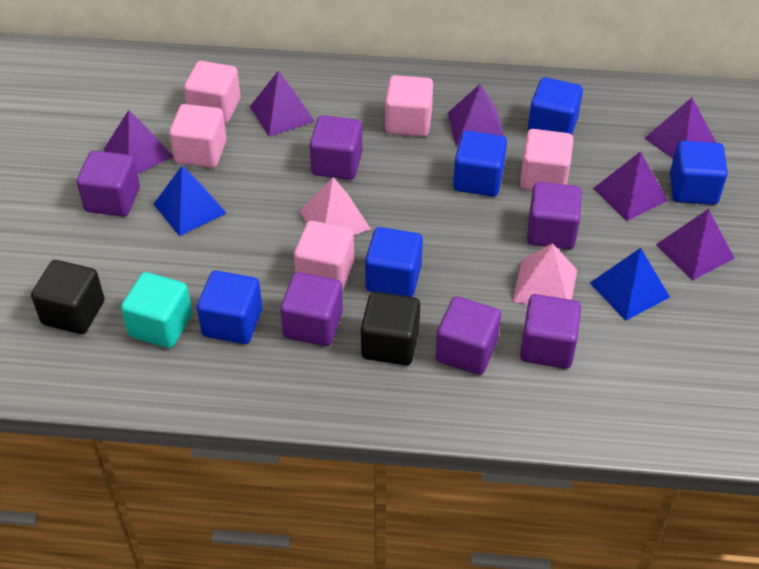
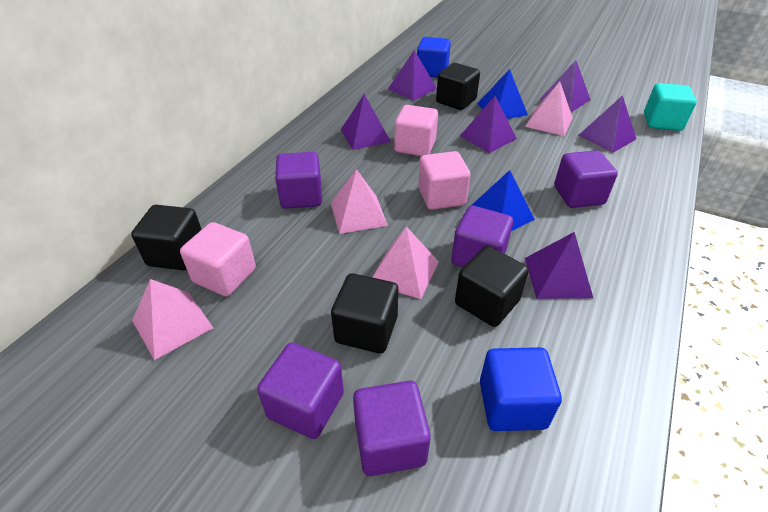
black cube: [31,260,104,334] [361,292,420,365] = 2 -> [131,205,202,270] [331,273,398,353] [436,63,480,110] [455,246,529,327] = 4
blue cube: [197,271,262,344] [365,227,423,297] [453,131,507,197] [528,77,583,134] [670,141,728,205] = 5 -> [417,37,451,78] [480,347,562,431] = 2
pink cube: [169,104,227,168] [184,61,240,123] [294,221,354,290] [385,75,433,137] [520,129,573,190] = 5 -> [180,222,256,297] [394,105,438,156] [418,151,471,210] = 3
pink pyramid: [300,177,371,235] [512,243,577,304] = 2 -> [132,279,213,360] [331,169,388,234] [372,226,439,299] [525,82,573,136] = 4
purple cube: [77,151,140,217] [280,272,343,346] [310,115,362,180] [435,296,501,375] [520,294,581,369] [527,182,582,249] = 6 -> [257,343,344,439] [275,152,322,209] [353,381,431,476] [451,205,513,267] [554,150,618,208] = 5

